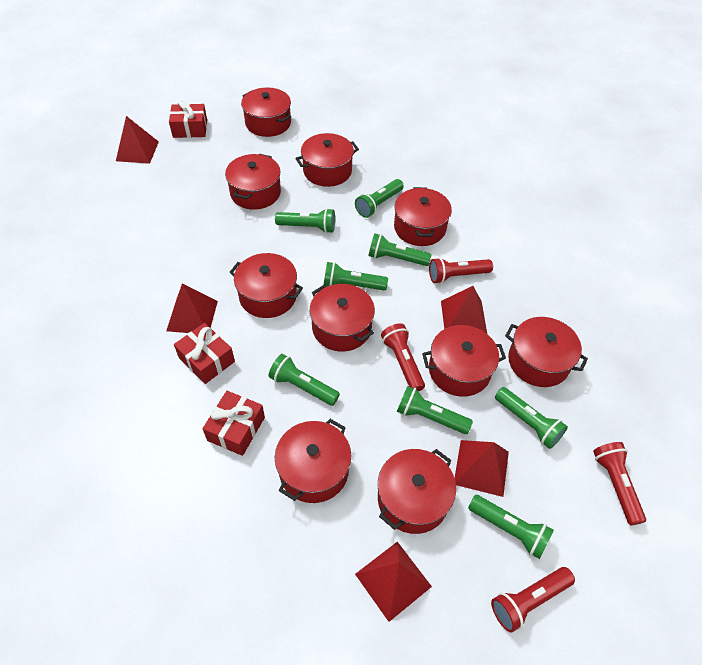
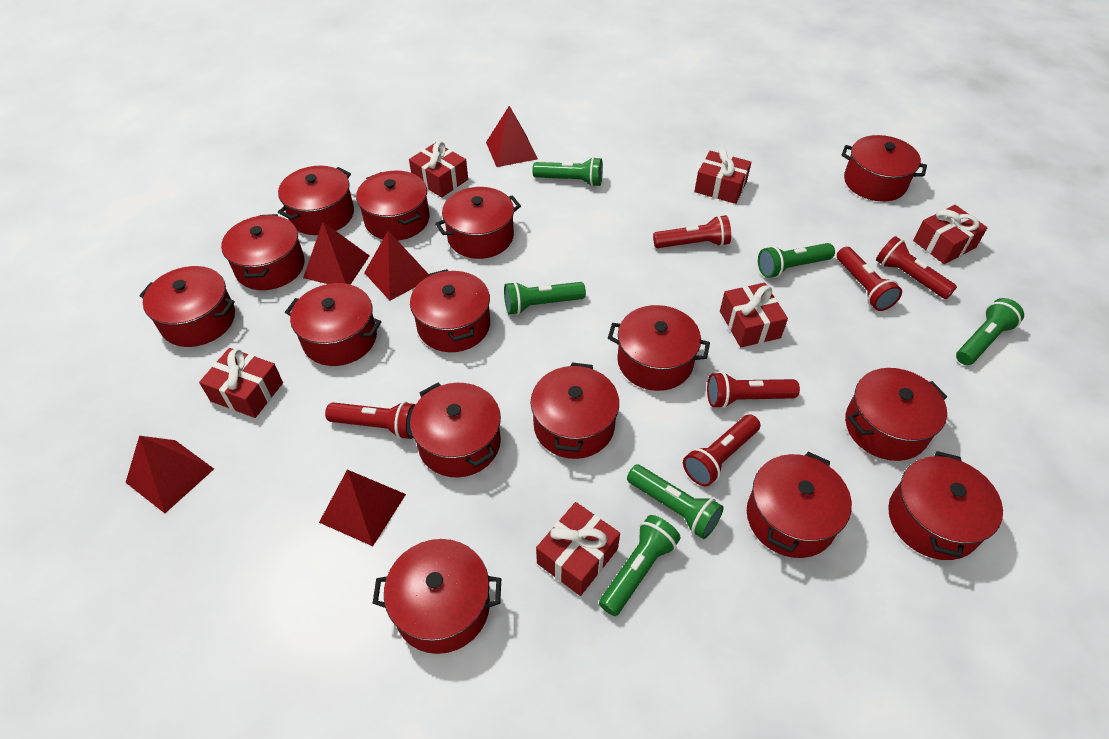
green flashlight: [268,354,340,406] [275,208,335,233] [324,262,388,290] [355,179,404,218] [369,233,432,266] [397,386,473,434] [468,495,554,559] [495,387,568,449] = 8 -> [504,281,586,315] [532,157,603,187] [599,515,681,616] [627,464,724,539] [758,243,835,278] [956,298,1024,365] = 6
red flashlight: [381,323,425,391] [429,257,493,284] [491,567,575,633] [593,442,646,525] = 4 -> [325,401,416,439] [653,215,731,248] [683,414,760,486] [707,372,800,409] [837,247,902,311] [876,236,957,299] = 6
red gift: [169,100,207,138] [174,323,235,384] [202,391,265,456] = 3 -> [199,348,283,418] [409,141,468,197] [536,502,620,596] [694,148,751,204] [720,283,788,347] [913,205,988,264] = 6
red pot: [225,154,281,210] [229,253,303,318] [241,87,291,137] [275,419,351,503] [295,133,359,187] [310,284,375,352] [378,449,456,534] [394,187,452,246] [422,325,506,397] [505,317,588,387] = 10 -> [139,266,235,347] [221,214,305,290] [278,166,354,235] [285,283,381,366] [356,170,429,240] [373,539,501,654] [410,269,490,352] [410,383,501,478] [435,187,521,259] [531,362,619,459] [608,305,710,391] [747,452,852,558] [842,135,927,202] [845,368,947,461] [888,451,1003,560] = 15

